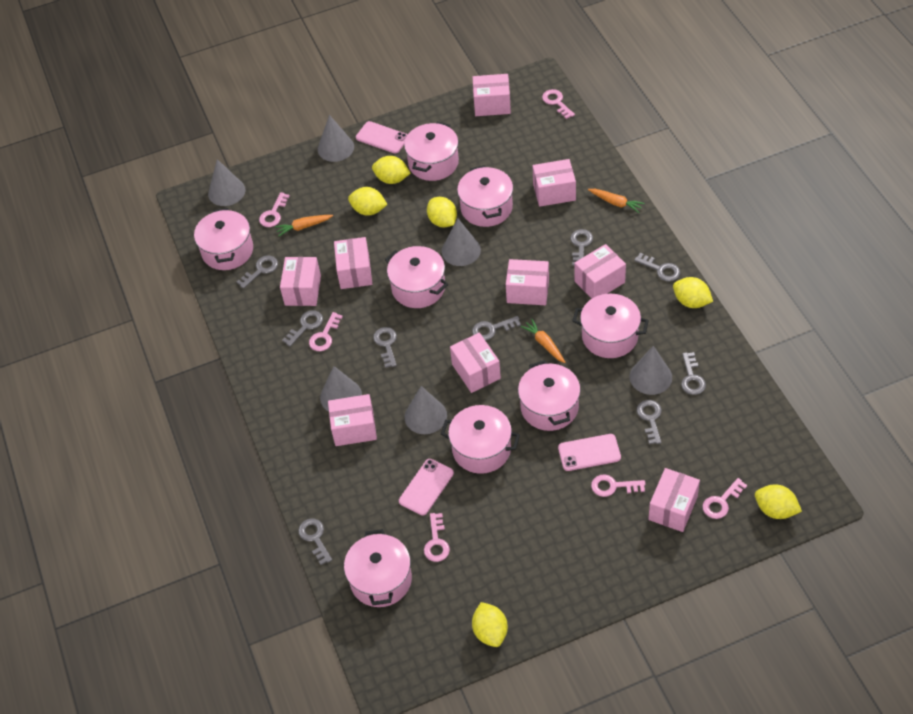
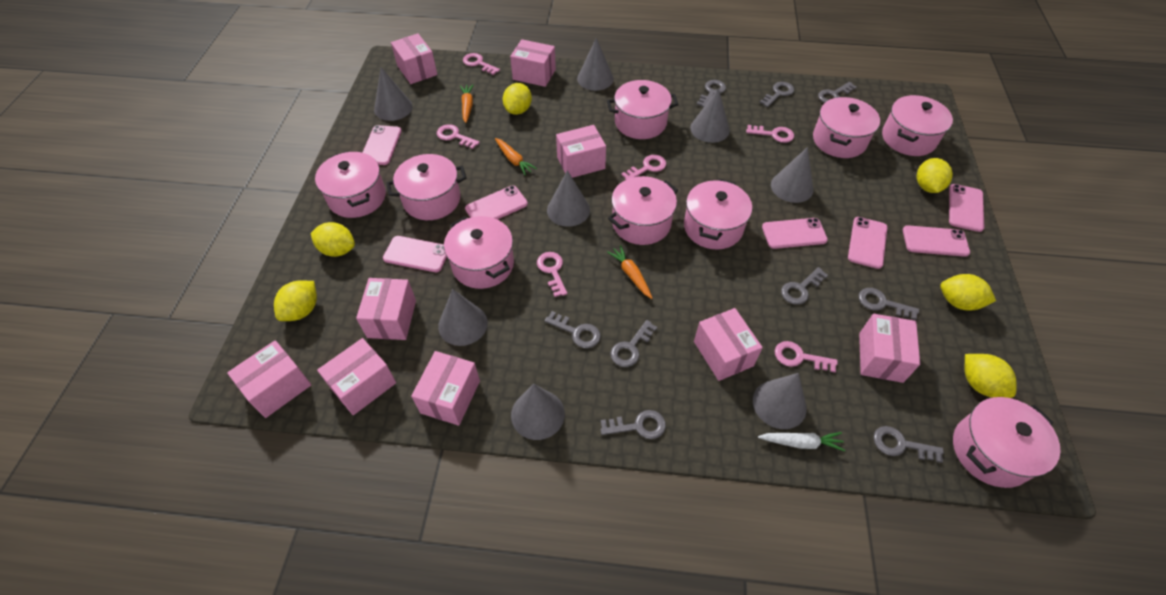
grey cone: [208,159,245,206] [318,115,354,162] [320,366,362,411] [405,386,447,434] [442,219,481,266] [630,346,672,395] = 6 -> [374,67,413,121] [438,289,488,346] [511,384,565,440] [547,170,590,227] [577,38,614,91] [690,88,730,143] [753,373,807,429] [771,147,814,203] = 8
pink phone: [356,121,408,153] [399,459,454,516] [558,434,621,471] = 3 -> [362,125,402,165] [383,236,447,272] [465,185,528,220] [762,218,828,249] [848,217,888,269] [903,225,970,257] [949,184,985,232] = 7
pink pot: [194,208,253,270] [344,529,412,607] [385,246,448,308] [404,122,459,181] [441,405,520,474] [457,165,513,227] [518,360,581,431] [573,294,649,358] = 8 -> [315,151,386,218] [386,154,467,220] [444,216,514,289] [607,80,679,139] [608,176,678,245] [684,179,752,249] [813,97,880,158] [882,95,953,156] [953,397,1060,488] = 9
white carrot: none = 0 -> [758,432,845,452] = 1

